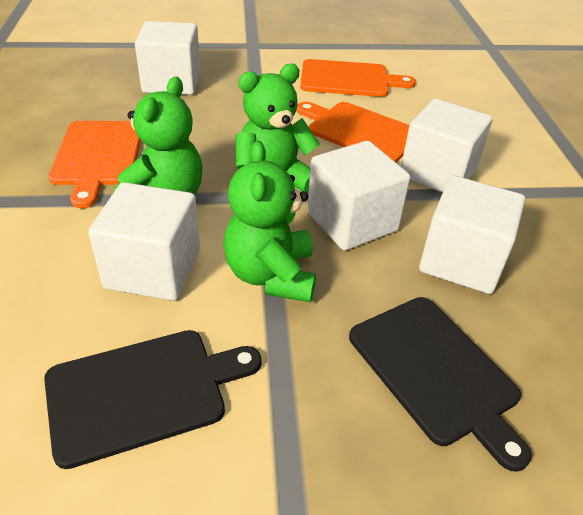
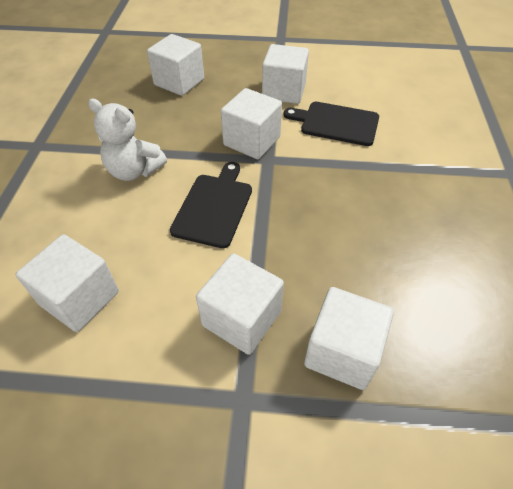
green teddy bear: [114,77,203,195] [223,141,316,302] [235,63,320,193] = 3 -> none = 0
orange cutting board: [49,121,141,208] [296,102,409,162] [300,59,416,97] = 3 -> none = 0
white cube: [88,182,200,301] [135,21,200,95] [307,141,410,251] [401,98,493,192] [419,176,525,294] = 5 -> [15,234,119,332] [147,34,204,96] [196,253,284,355] [221,88,282,159] [262,44,309,104] [304,287,394,390] = 6
white teddy bear: none = 0 -> [88,98,167,181] = 1

